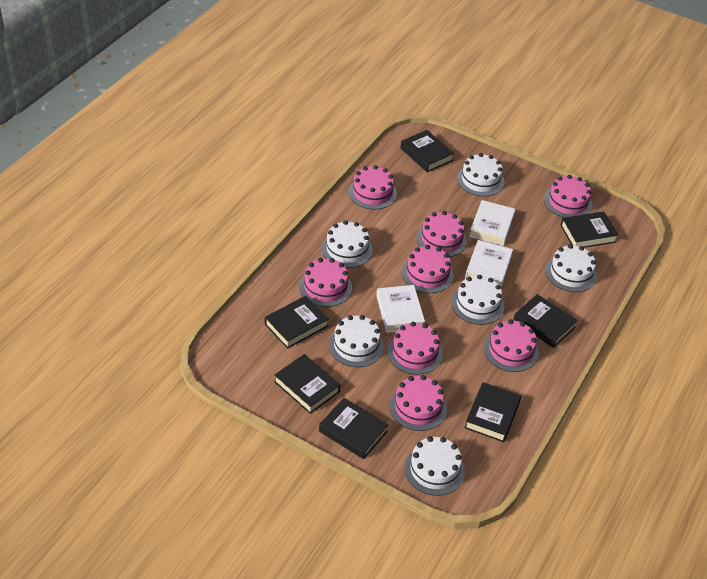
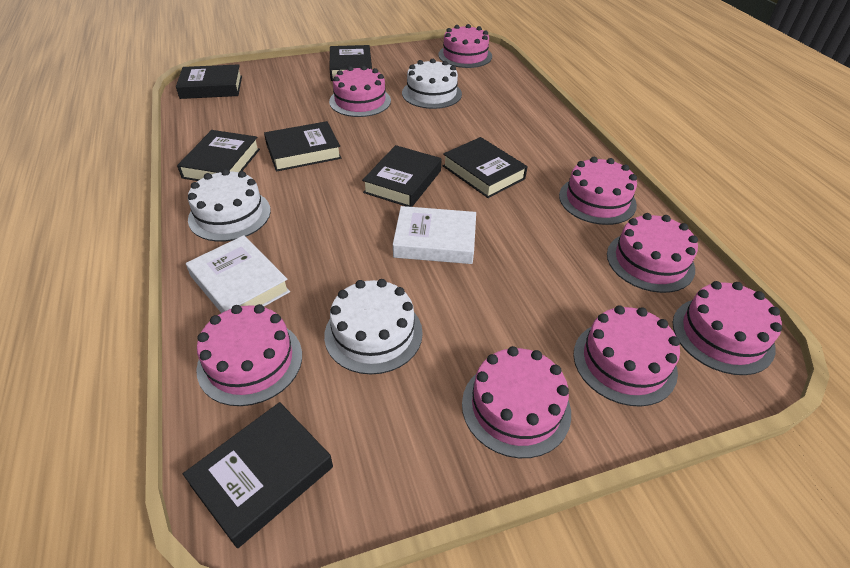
white book: [376,285,425,333] [465,240,513,287] [469,200,516,246] = 3 -> [186,235,290,313] [393,206,476,264] = 2
white cake: [322,220,373,268] [329,315,384,367] [405,436,465,496] [451,275,504,325] [457,153,505,196] [546,244,597,292] = 6 -> [188,169,271,242] [324,279,423,374] [402,59,462,109] = 3

